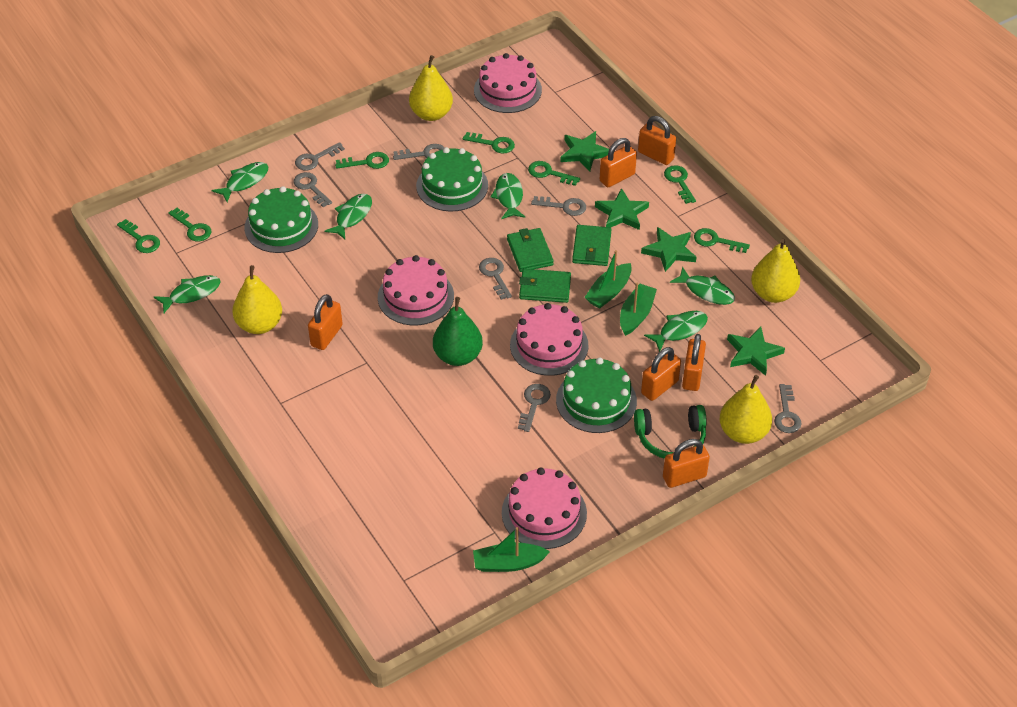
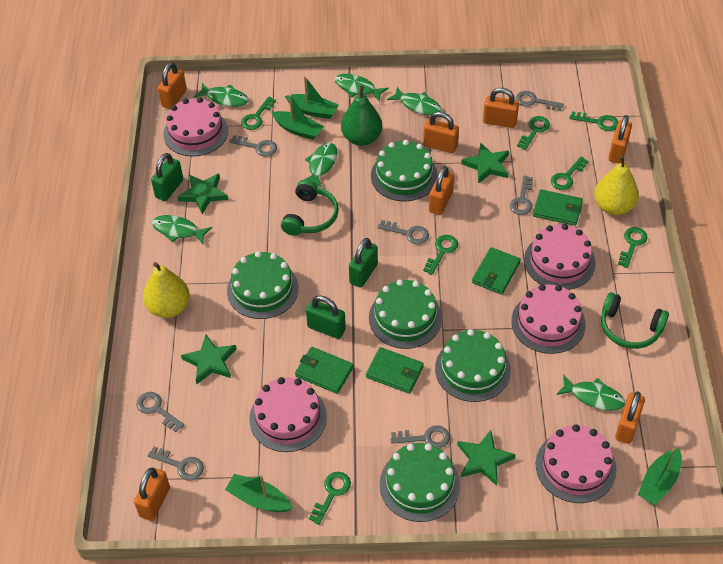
green boat: [473,527,550,572] [584,250,632,309] [620,283,657,336] = 3 -> [225,474,293,512] [271,95,324,140] [284,76,339,119] [638,448,682,505] = 4
green cake: [244,186,318,253] [416,147,488,212] [556,358,637,433] = 3 -> [227,251,299,319] [369,279,442,349] [371,140,438,202] [379,443,460,522] [435,329,511,402] = 5
green headphones: [634,405,707,459] = 1 -> [281,180,339,236] [601,292,669,349] = 2
green padlock: none = 0 -> [151,153,183,201] [306,296,346,339] [349,238,378,288] = 3
green wallet: [507,228,554,272] [519,269,571,303] [572,225,612,266] = 3 -> [295,347,354,394] [366,347,424,394] [472,247,521,295] [533,189,583,226] = 4
orange padlock: [308,294,343,350] [600,138,637,187] [638,116,676,165] [641,347,681,401] [663,439,710,488] [682,334,706,391] = 6 -> [134,467,170,521] [158,62,187,109] [423,112,459,153] [429,166,454,215] [483,88,519,128] [609,115,632,164] [615,391,645,444] = 7
pink cake: [378,255,454,325] [474,53,542,113] [502,467,587,549] [510,303,588,376] = 4 -> [163,98,228,157] [249,377,327,452] [511,284,586,354] [524,224,596,290] [536,424,617,503] = 5
yellow pear: [232,265,282,334] [409,55,453,121] [720,375,772,444] [751,239,800,303] = 4 -> [143,262,190,318] [594,155,639,215] = 2

